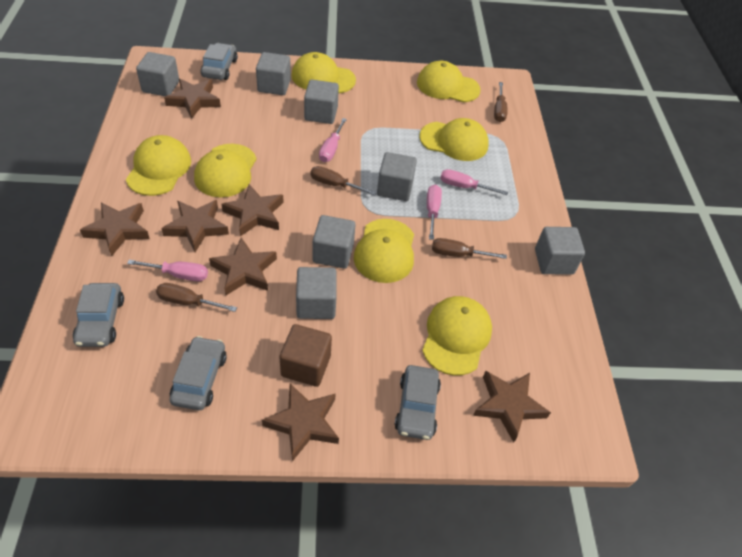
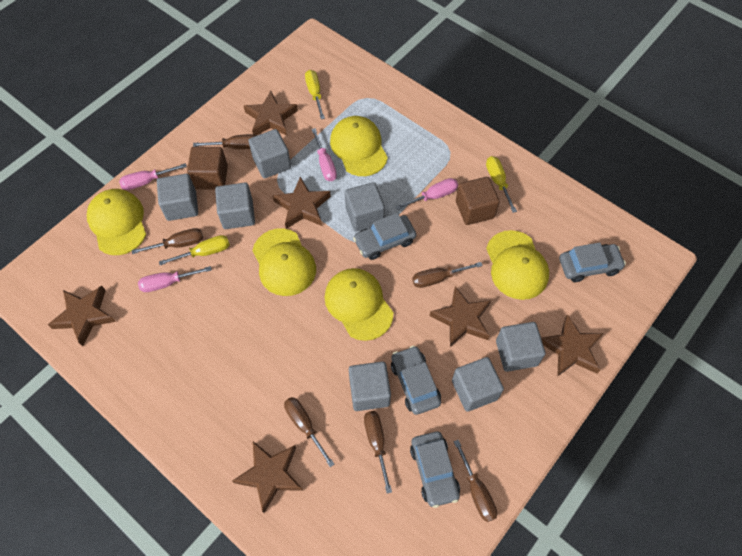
brown cube: [279,324,332,387] = 1 -> [187,147,228,190] [456,177,500,225] = 2
brown screwdriver: [156,283,237,312] [310,166,376,195] [432,238,507,259] [494,82,508,122] = 4 -> [132,228,203,254] [193,134,256,149] [284,397,334,467] [364,411,392,493] [412,262,483,288] [453,440,497,522] = 6
brown star: [80,202,150,256] [161,200,229,252] [164,79,221,119] [209,238,277,295] [221,185,284,236] [262,384,339,462] [473,371,551,442] = 7 -> [48,286,116,346] [232,441,303,513] [244,91,298,136] [273,177,331,229] [430,286,491,347] [541,314,604,377] = 6
yellow cap: [126,135,191,196] [194,144,257,197] [292,52,356,94] [354,219,414,283] [417,61,481,102] [419,118,489,161] [422,296,492,376] = 7 -> [87,189,146,255] [252,228,316,296] [324,268,393,341] [330,116,388,176] [486,230,549,300] = 5
yellow screwdriver: none = 0 -> [159,235,230,265] [305,70,325,119] [486,156,517,213] = 3

